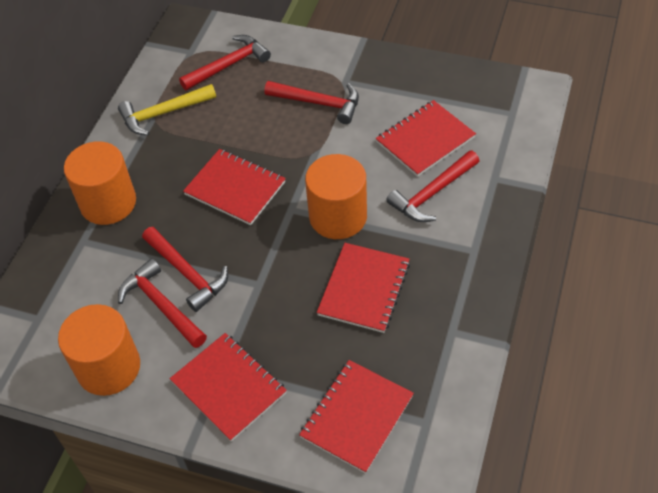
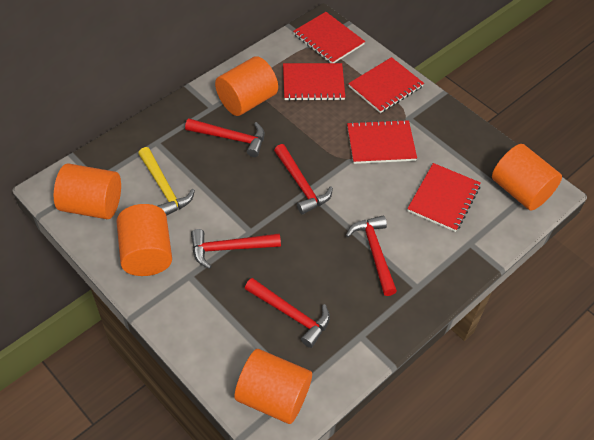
orange cylinder: [58,304,140,396] [64,141,136,225] [305,154,367,239] = 3 -> [54,163,121,219] [117,204,172,276] [215,56,278,116] [234,349,312,424] [492,144,562,211] = 5

